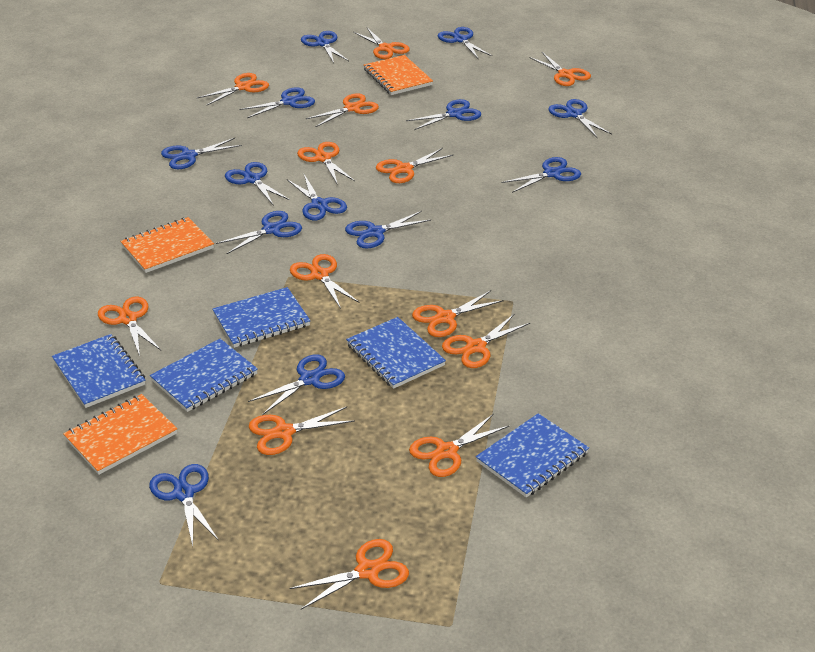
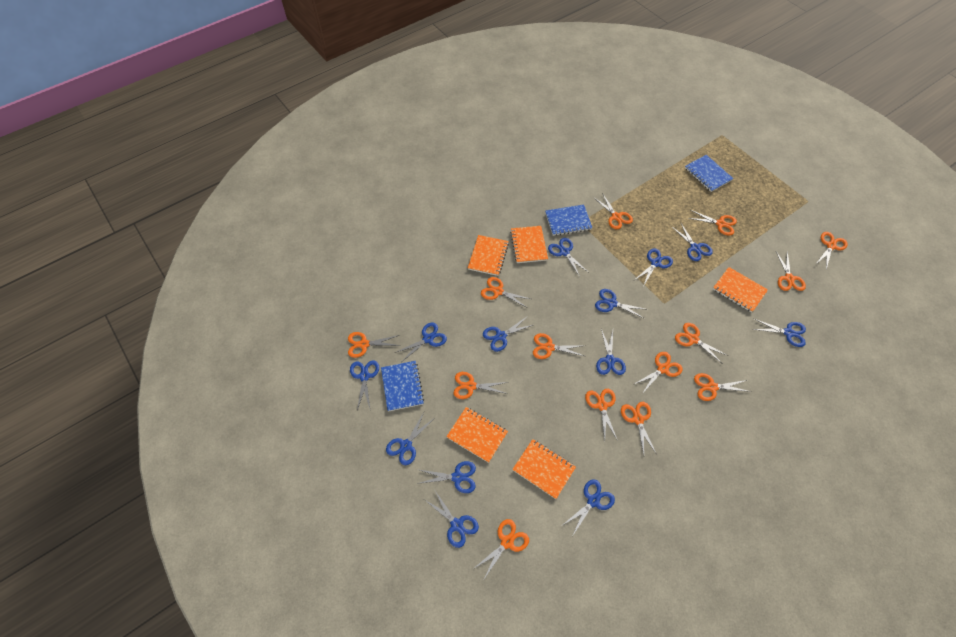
blue notebook: [52,334,145,408] [150,339,258,412] [212,287,310,348] [346,317,446,389] [476,413,589,498] = 5 -> [381,361,424,412] [545,205,593,236] [685,155,733,192] = 3
orange notebook: [63,394,177,475] [120,217,214,273] [364,55,433,95] = 3 -> [446,407,508,463] [468,235,509,276] [510,226,548,263] [512,439,576,499] [713,267,768,313] = 5
orange scissors: [98,297,161,356] [197,73,269,106] [249,407,355,455] [289,539,409,610] [290,254,360,309] [297,142,355,185] [305,93,379,127] [354,28,410,59] [376,148,453,183] [409,414,510,477] [412,290,504,337] [442,313,530,368] [529,52,591,86] = 13 -> [348,332,400,358] [454,372,508,399] [473,519,529,579] [481,277,531,308] [533,333,586,359] [585,389,618,441] [594,193,633,229] [621,402,657,455] [633,352,683,394] [675,323,729,364] [688,210,737,236] [694,373,752,401] [776,251,806,291] [815,232,848,269] = 14

